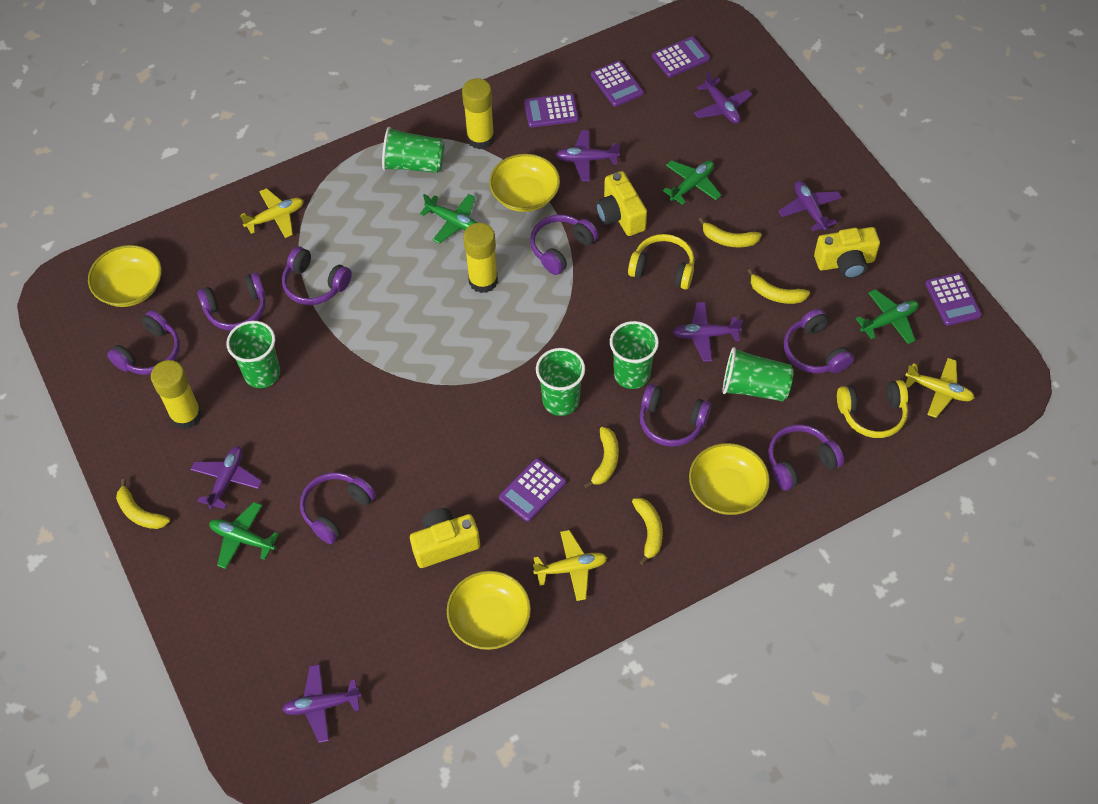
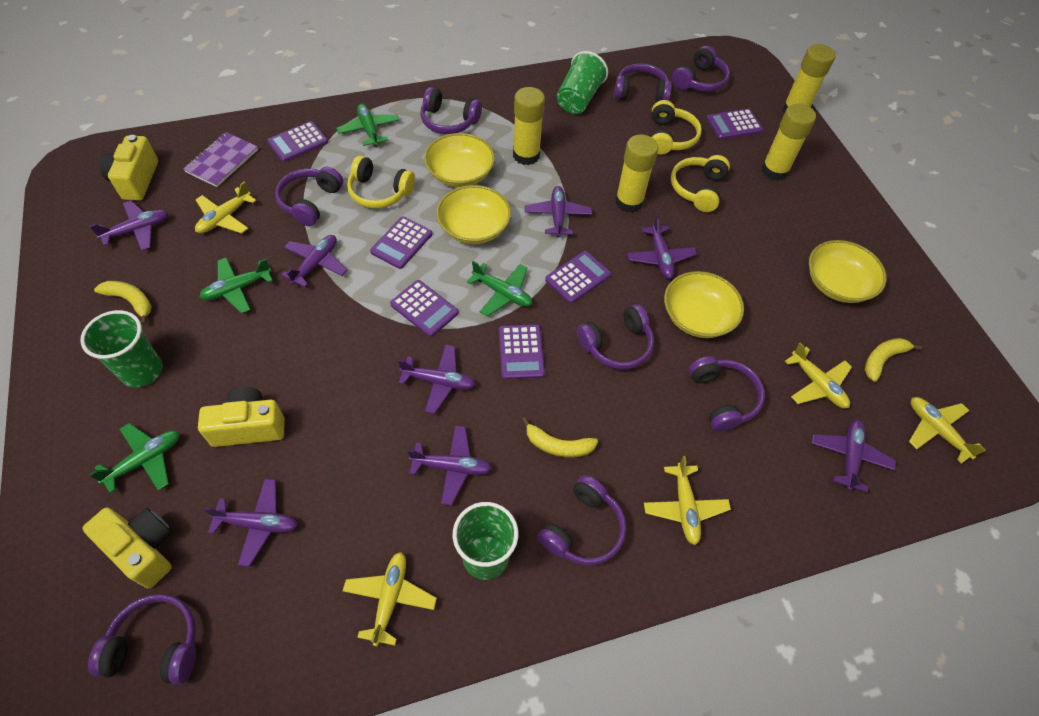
green cup: [226,321,280,388] [382,127,444,173] [536,348,585,416] [610,321,659,389] [723,347,794,401] = 5 -> [80,310,162,388] [453,502,519,580] [557,51,608,114] = 3
purple calculator: [499,458,566,522] [524,93,579,128] [591,61,644,107] [652,37,710,77] [925,273,982,326] = 5 -> [267,121,328,162] [370,217,432,269] [390,280,459,337] [499,324,545,380] [545,251,611,304] [707,108,763,140] = 6
purple notebook: none = 0 -> [183,132,258,187] = 1
purple plane: [190,446,262,509] [282,664,361,743] [556,130,620,181] [672,302,743,362] [694,71,753,124] [778,181,842,231] = 6 -> [90,200,168,251] [203,479,298,567] [281,235,347,287] [398,344,476,414] [407,425,492,506] [525,186,592,237] [627,215,697,279] [812,420,896,492] = 8
yellow banana: [116,479,170,529] [584,427,619,488] [632,498,663,565] [699,217,762,247] [748,269,810,304] = 5 -> [94,281,152,325] [522,417,598,457] [865,338,922,382] = 3
yellow glue stick: [151,360,202,429] [462,78,495,149] [463,223,498,293] = 3 -> [513,87,545,165] [615,135,658,213] [761,104,816,181] [783,44,835,113] = 4
yellow headphones: [628,234,695,290] [837,380,908,438] = 2 -> [347,156,415,208] [650,100,702,155] [671,155,730,212] = 3
yellow plane: [240,188,304,238] [533,530,608,601] [905,358,975,418] = 3 -> [195,181,257,234] [343,552,437,646] [644,456,731,545] [785,343,852,408] [909,397,986,464] = 5

